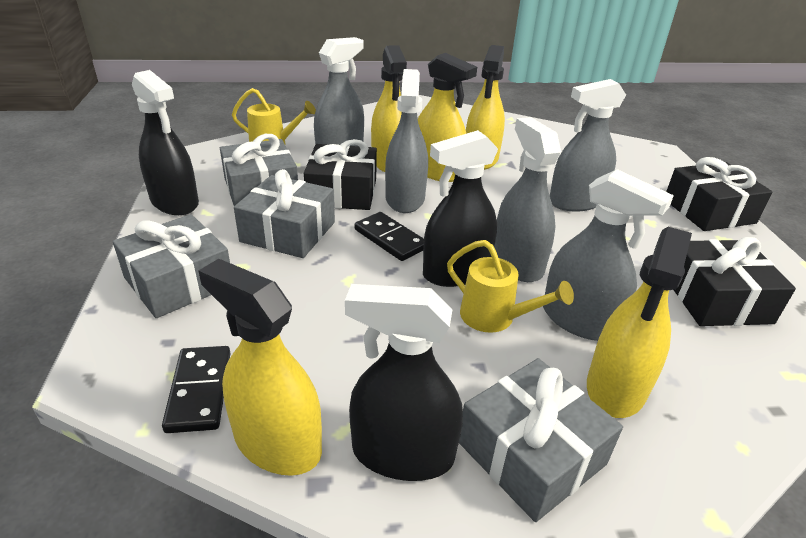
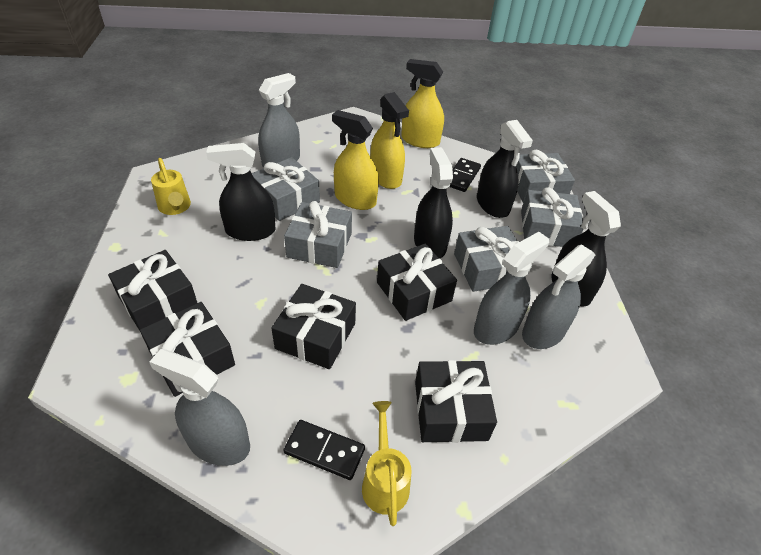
black gift: [304,139,377,210] [666,157,772,231] [674,237,796,326] = 3 -> [108,250,197,331] [140,302,235,397] [271,284,356,369] [377,243,457,321] [415,360,497,443] = 5
black spray bottle: [132,70,199,215] [345,284,463,481] [423,130,498,287] = 3 -> [206,143,276,241] [414,147,453,258] [477,120,533,218] [551,191,621,307] = 4
grey gift: [113,214,230,318] [220,134,298,206] [234,169,335,258] [459,358,623,522] = 4 -> [252,157,320,221] [284,201,352,268] [454,226,519,292] [516,150,575,203] [521,187,584,247] = 5
grey spray bottle: [314,37,364,146] [385,69,428,213] [494,117,561,282] [543,169,674,341] [550,79,626,212] = 5 -> [149,349,250,466] [258,73,300,168] [474,232,549,345] [522,244,595,349] = 4
yellow spray bottle: [198,259,322,476] [371,45,407,172] [418,53,477,182] [466,45,505,170] [587,227,692,418] = 5 -> [332,110,379,210] [370,92,409,189] [401,59,444,148] = 3

